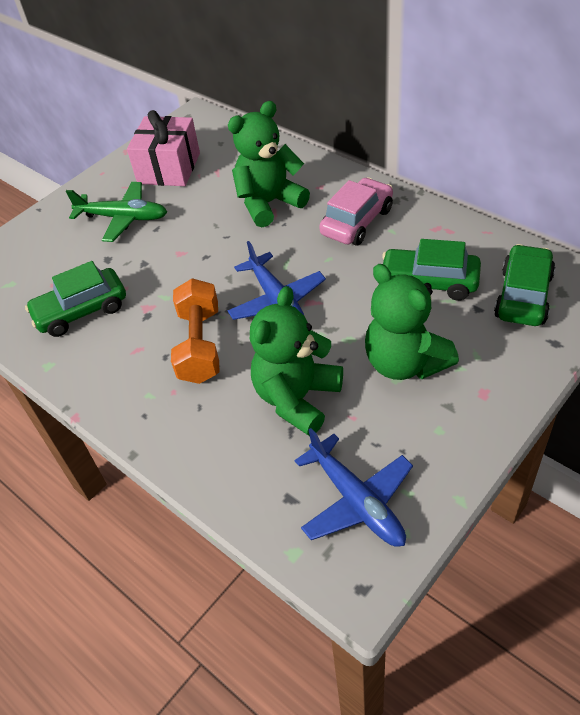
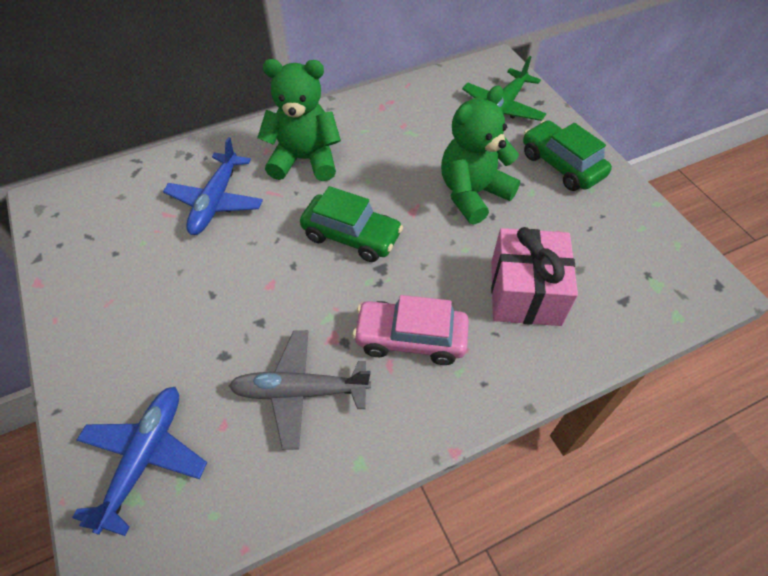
green car: [25,261,126,337] [382,239,481,301] [494,244,555,326] = 3 -> [300,186,403,262] [523,120,612,191] = 2
green teddy bear: [228,101,310,227] [250,286,343,436] [365,264,459,380] = 3 -> [257,59,341,181] [441,86,520,224] = 2
grey plane: none = 0 -> [229,330,371,450] = 1
orange dumbbell: [171,278,219,384] = 1 -> none = 0

